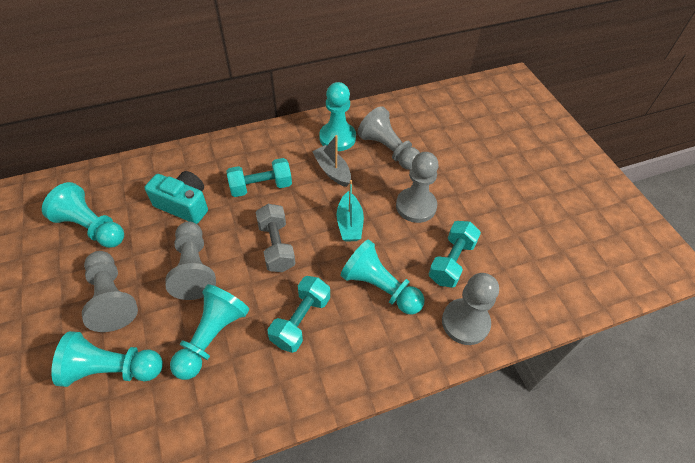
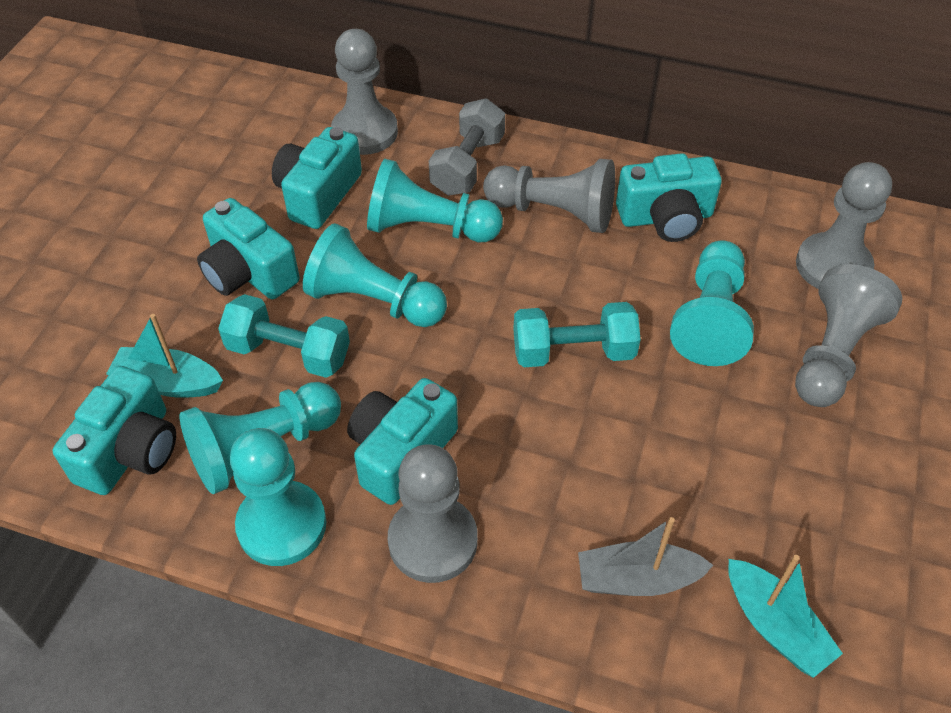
turquoise boat: [336,180,364,242] = 1 -> [106,314,223,398] [728,555,843,678] = 2
turquoise camera: [145,171,208,224] = 1 -> [53,366,176,495] [197,198,300,299] [272,127,362,229] [347,378,458,505] [616,153,722,242] = 5
turquoise dumbbell: [226,158,292,197] [268,276,330,353] [429,221,481,288] = 3 -> [218,294,350,378] [513,302,641,367] = 2

